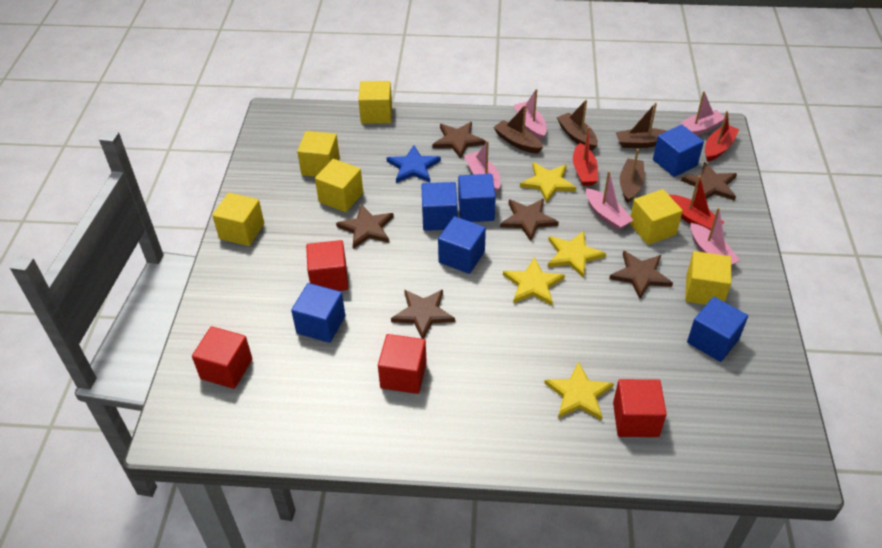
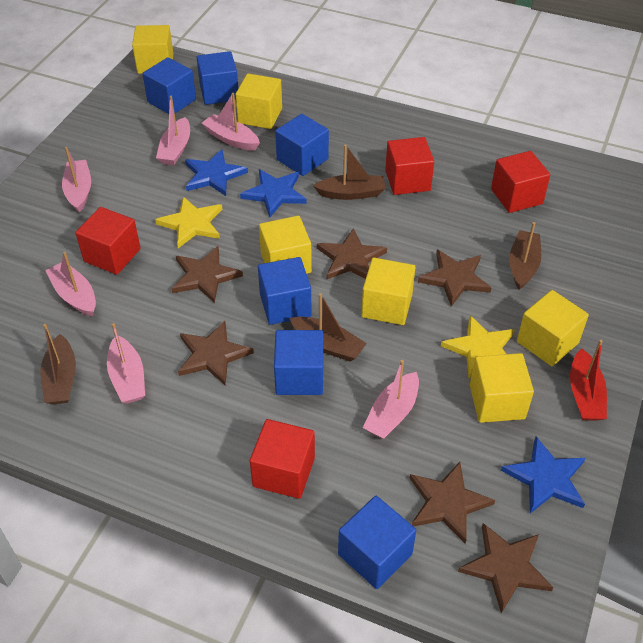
blue star: [387,145,441,183] = 1 -> [185,149,248,196] [240,169,307,217] [501,437,586,514] = 3
pink boat: [464,140,501,193] [514,89,547,141] [586,171,633,230] [678,91,724,136] [691,207,740,265] = 5 -> [45,252,96,317] [62,147,91,213] [107,323,145,404] [156,96,190,165] [202,93,260,151] [363,360,419,439] = 6
red boat: [573,127,598,186] [669,176,725,230] [705,111,739,162] = 3 -> [570,340,607,421] = 1
yellow star: [503,257,565,306] [520,162,576,203] [544,361,614,421] [548,231,606,278] = 4 -> [155,196,222,248] [441,315,515,379] = 2

